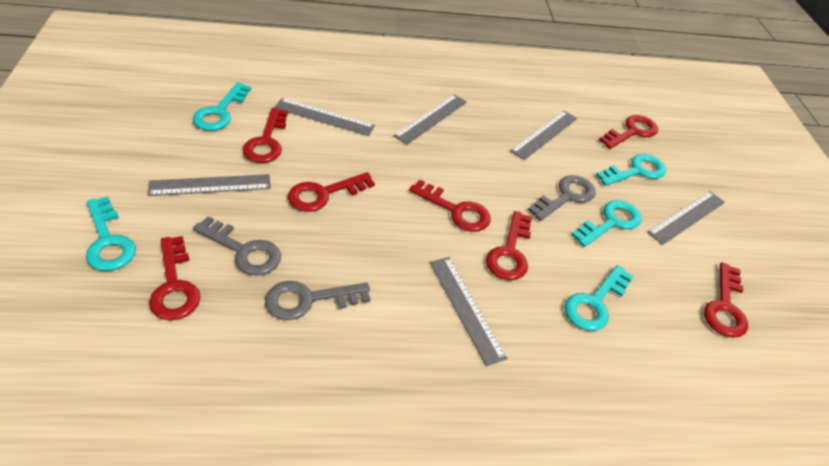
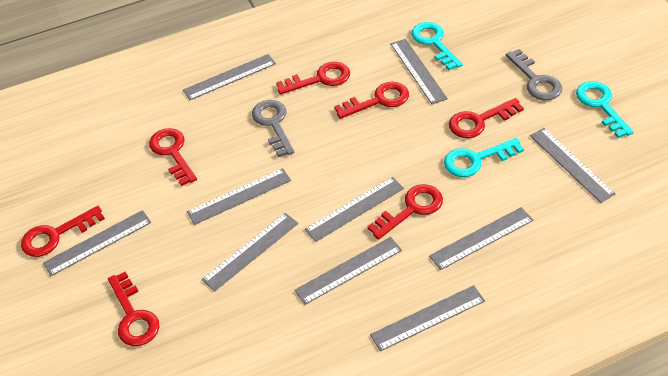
grey key: [193,216,281,276] [265,281,370,320] [528,175,596,221] = 3 -> [252,100,294,157] [506,49,562,100] = 2
grey ruler: [147,174,271,196] [274,98,375,136] [393,94,467,144] [430,257,507,366] [510,110,577,160] [647,191,725,245] = 6 -> [43,210,151,276] [183,54,276,100] [187,168,291,225] [202,213,298,291] [294,237,402,305] [305,177,404,242] [370,285,485,351] [391,39,448,104] [429,207,533,270] [530,128,616,203] = 10
turquoise key: [86,196,136,271] [192,82,251,131] [565,265,634,331] [572,200,642,247] [596,154,666,186] = 5 -> [411,22,463,70] [444,138,524,177] [576,81,634,138] = 3

